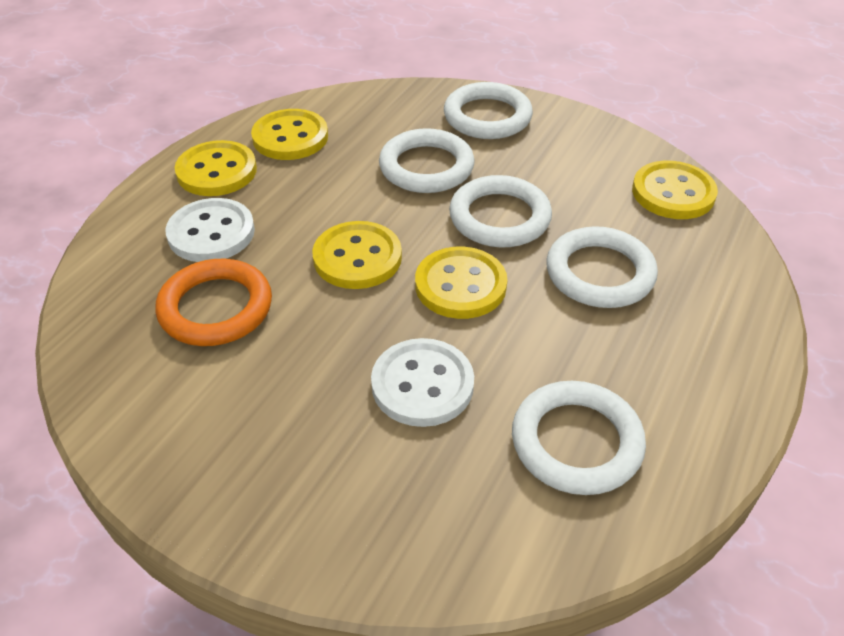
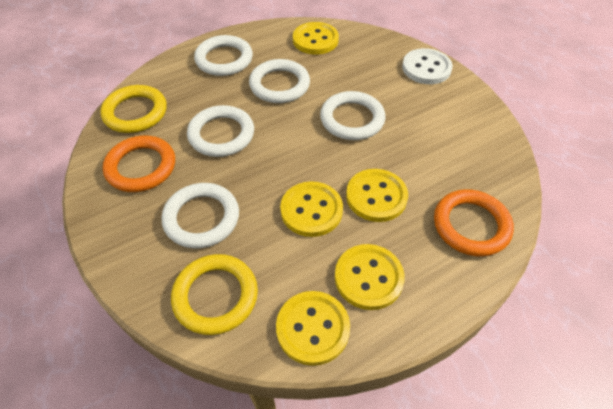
orange ring: [156,259,272,346] = 1 -> [103,136,175,192] [434,189,514,257] = 2
white button: [165,198,255,262] [371,338,474,427] = 2 -> [402,48,453,84] = 1
yellow ring: none = 0 -> [100,85,167,133] [171,254,258,335] = 2

